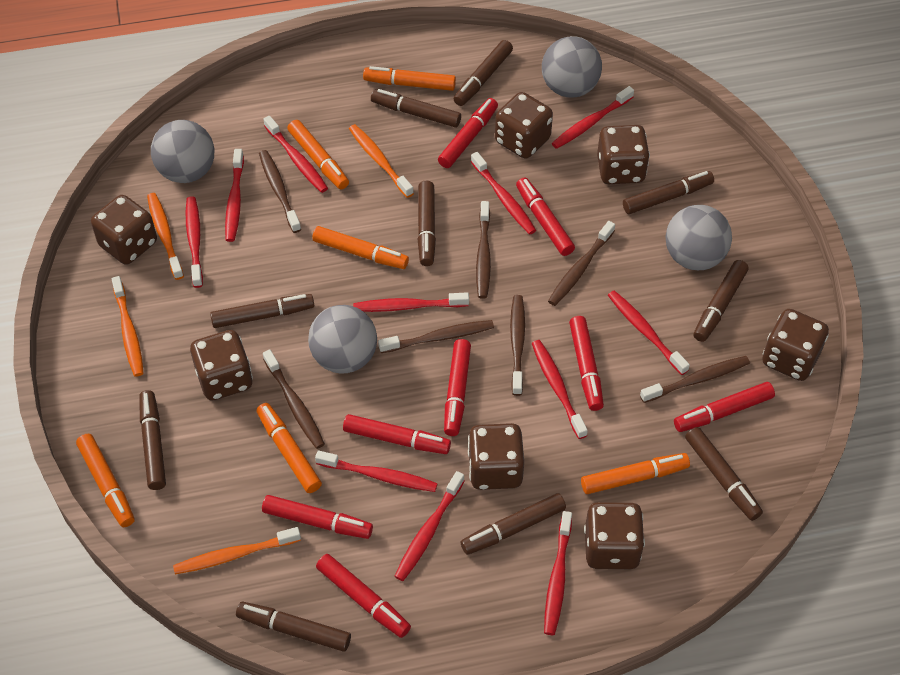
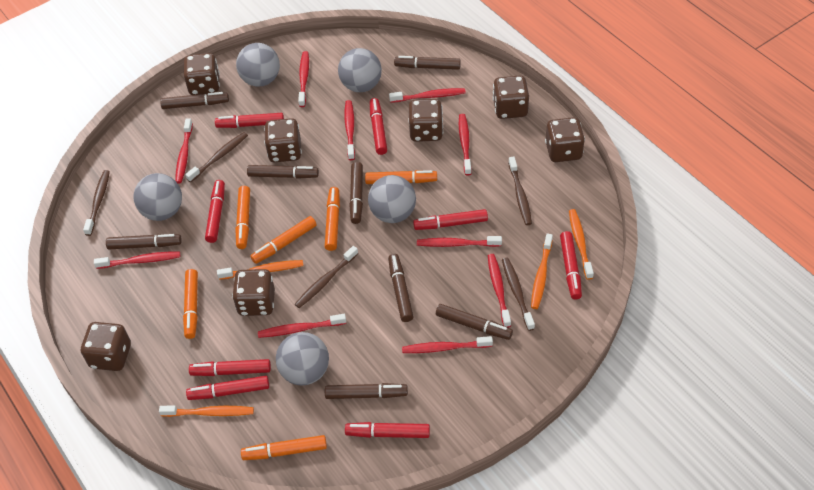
brown marker: [139,390,166,490] [210,294,314,328] [236,602,351,652] [371,89,461,128] [417,181,436,266] [454,40,513,106] [461,493,566,555] [623,171,714,214] [685,427,763,521] [693,260,749,342] = 10 -> [106,234,182,250] [160,92,229,109] [247,165,319,179] [325,383,408,399] [349,162,363,224] [388,254,414,322] [394,56,461,70] [436,304,513,340] = 8
brown toothbrush: [259,150,301,233] [263,349,325,449] [378,320,494,353] [476,201,491,299] [510,295,525,396] [548,221,615,306] [640,356,750,403] = 7 -> [83,170,110,236] [185,132,248,182] [294,246,358,308] [502,258,535,331] [508,156,532,225] = 5
grey ball: [151,120,214,183] [308,305,377,374] [542,36,602,98] [665,205,732,270] = 4 -> [134,173,182,221] [236,43,280,87] [276,332,329,386] [338,48,382,92] [368,175,416,223] = 5
red toothbrush: [186,196,203,288] [225,149,244,242] [263,116,328,193] [315,450,438,492] [353,292,469,312] [394,471,464,581] [471,152,536,235] [532,340,588,439] [544,511,572,635] [552,86,634,149] [608,290,690,375] = 11 -> [94,251,180,269] [175,118,193,184] [258,314,346,338] [298,51,309,107] [344,100,355,160] [389,88,466,103] [402,336,493,353] [417,236,502,247] [459,114,472,176] [488,254,511,328] = 10

